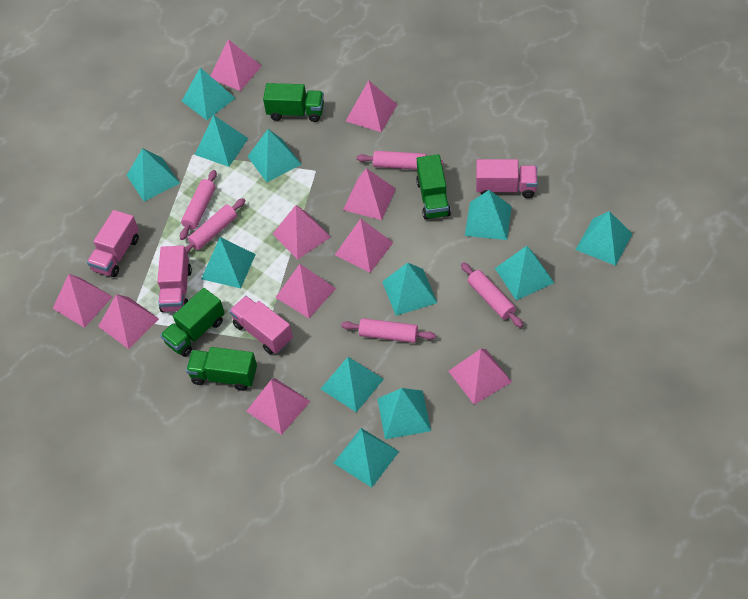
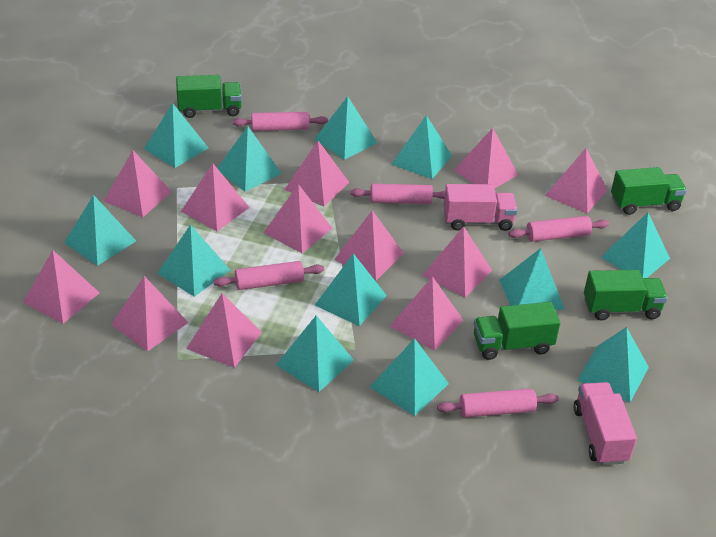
pink pyramid: [52,274,113,328] [98,294,159,349] [210,39,262,91] [247,378,310,435] [273,205,331,260] [275,264,336,318] [335,218,393,273] [343,168,396,220] [346,80,398,132] [448,349,512,405] = 10 -> [23,250,100,324] [104,150,172,217] [111,276,189,351] [181,163,250,231] [186,293,262,368] [263,184,332,253] [285,141,349,207] [334,210,404,280] [390,276,464,351] [422,226,492,297] [454,128,518,189] [545,148,607,214] = 12
pink truck: [87,210,139,277] [157,246,192,312] [229,296,293,354] [476,159,538,198] = 4 -> [443,184,518,231] [574,382,637,465] = 2

